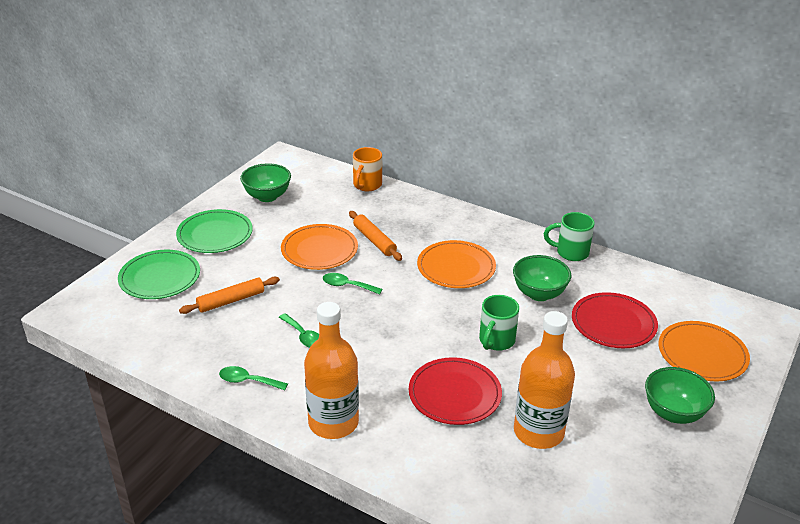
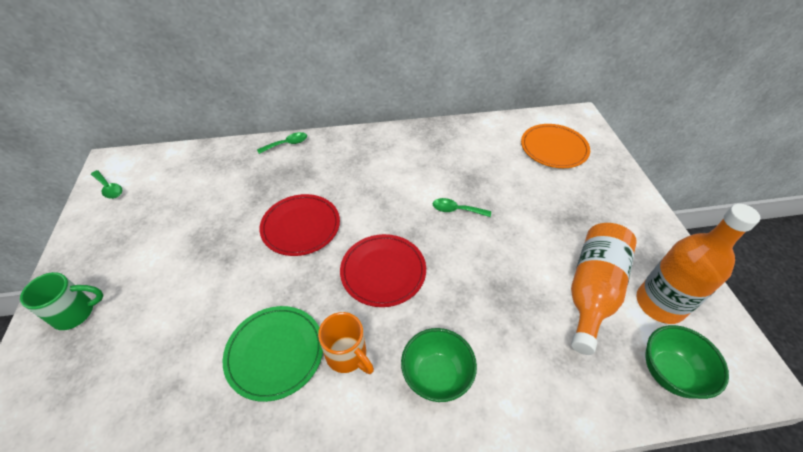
green bowl: [240,163,291,202] [513,255,571,301] [645,367,715,424] = 3 -> [401,328,477,402] [645,325,729,399] = 2
green mug: [479,295,519,351] [544,212,595,261] = 2 -> [20,272,103,330] = 1
green plate: [118,250,200,299] [176,209,253,253] = 2 -> [223,306,323,402] = 1
orange plate: [281,224,358,270] [417,240,496,288] [659,321,750,381] = 3 -> [521,124,590,168] = 1
orange rolling pin: [179,277,280,314] [349,211,402,261] = 2 -> none = 0

